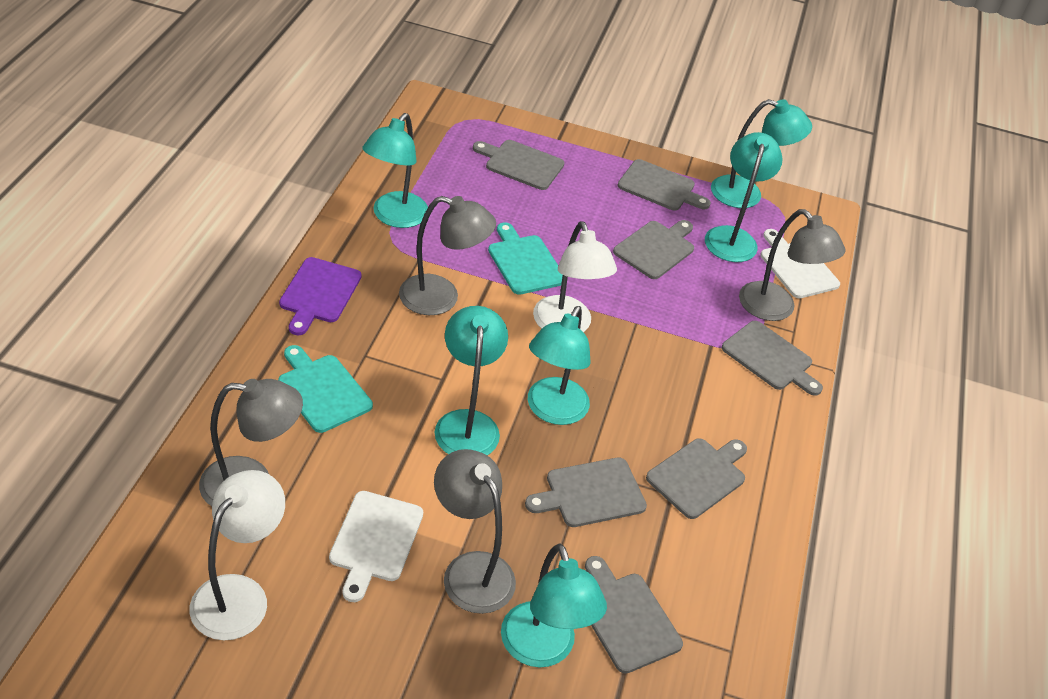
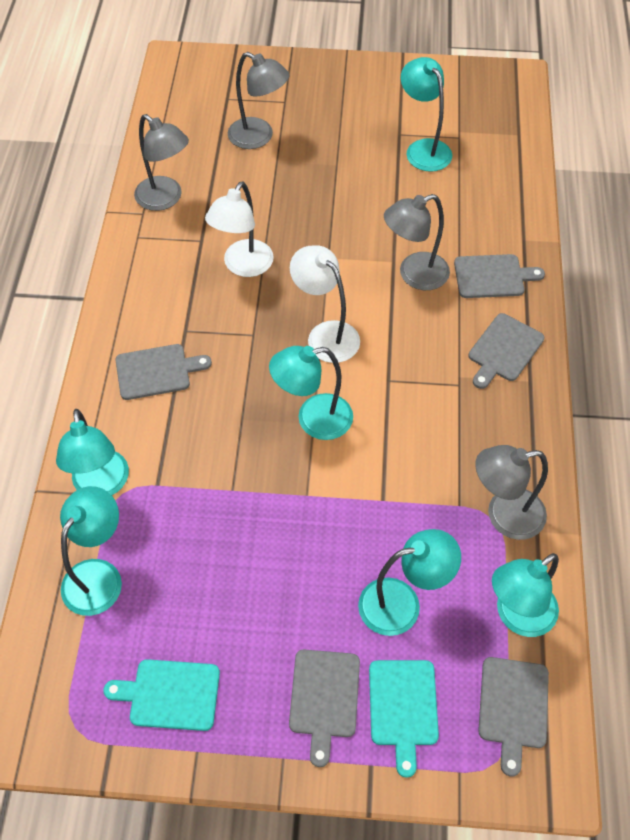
grey cutting board: [473,140,564,190] [525,457,647,527] [585,556,683,674] [613,220,694,279] [617,159,711,211] [646,438,747,519] [722,321,823,396] = 7 -> [115,344,212,400] [289,650,360,767] [454,254,545,298] [469,313,544,389] [478,657,549,777] = 5
purple cutting board: [279,257,361,335] = 1 -> none = 0
white cutting board: [329,491,423,602] [760,229,840,298] = 2 -> none = 0

